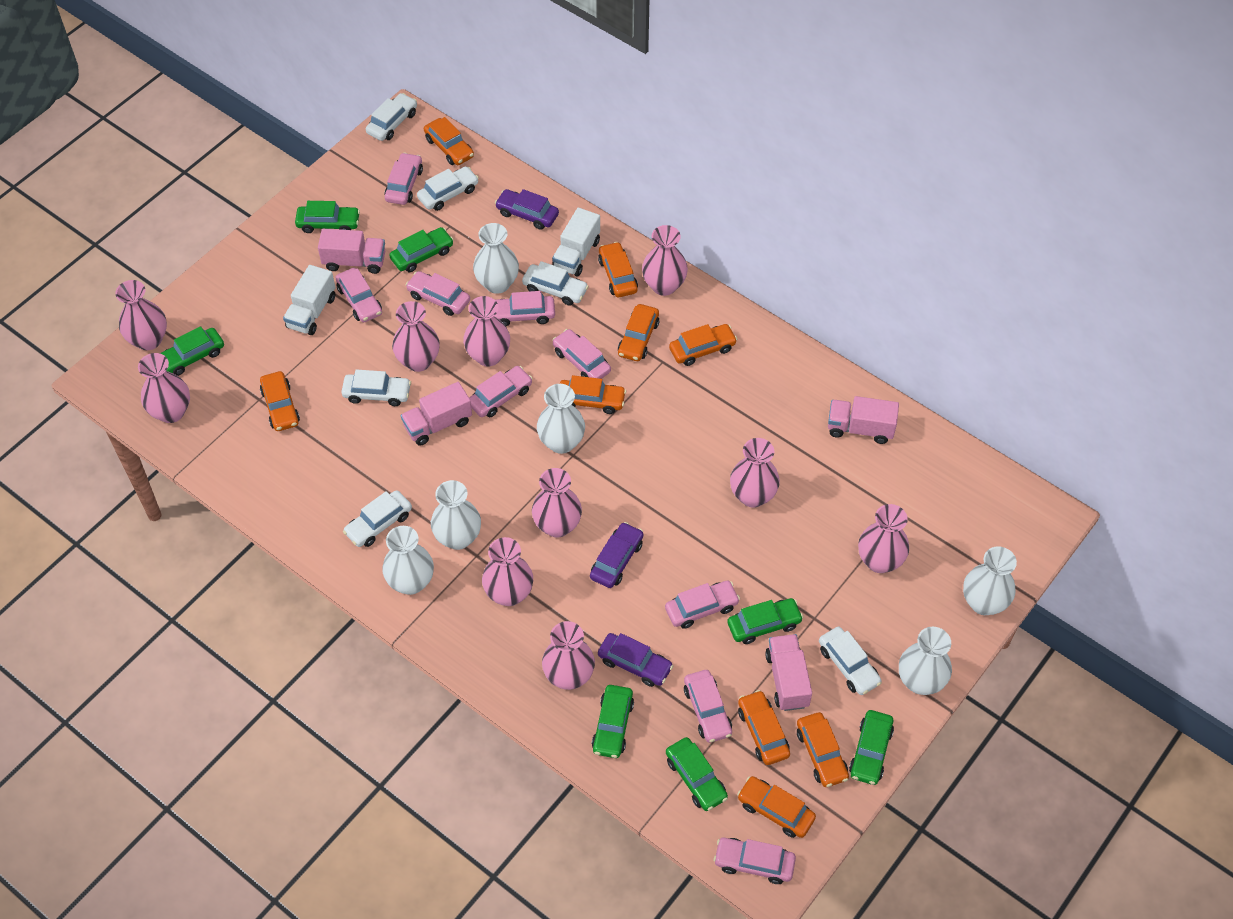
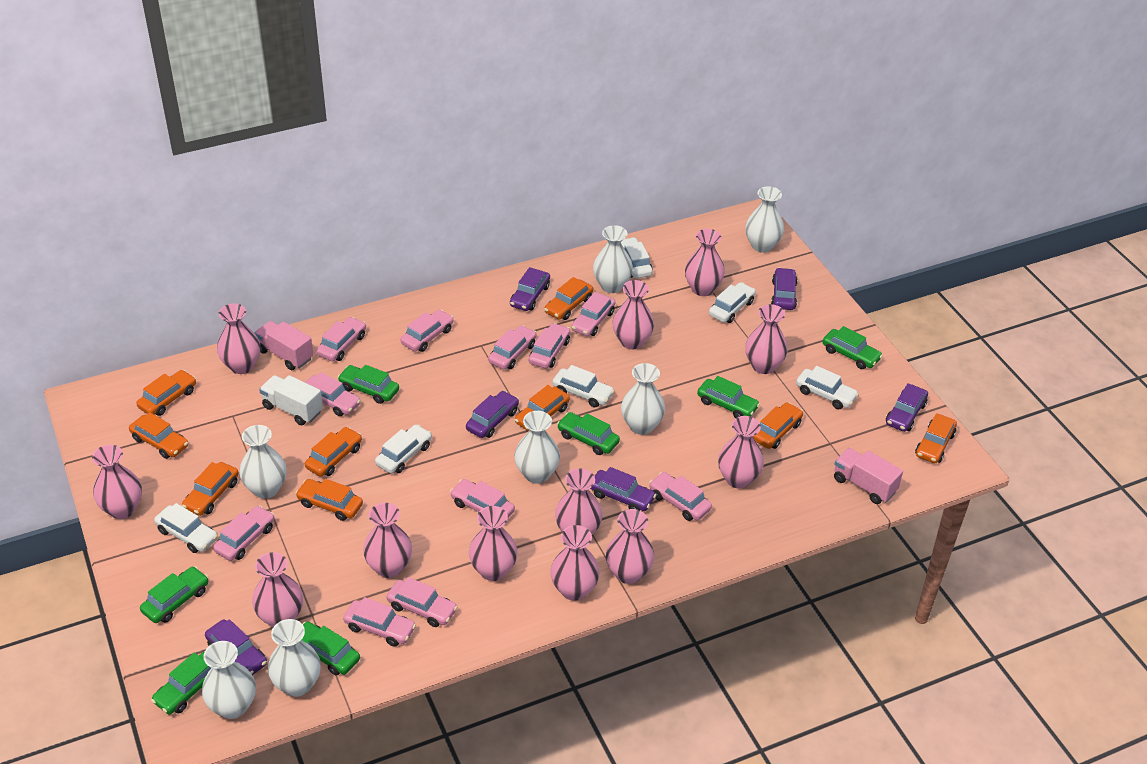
pink car: [335,268,382,322] [384,152,423,205] [406,271,470,316] [469,366,533,417] [495,291,555,326] [552,329,611,379] [665,581,740,629] [684,670,732,743] [714,838,796,884] = 9 -> [213,505,275,561] [305,372,361,417] [316,317,366,361] [343,597,416,647] [386,577,458,627] [400,310,454,352] [450,479,515,518] [488,325,537,369] [529,323,570,369] [571,292,615,336] [649,472,712,521] = 11
pink truck: [318,229,385,274] [401,382,472,446] [765,634,812,711] [828,396,899,444] = 4 -> [255,321,313,370] [834,448,903,504] = 2
pink vase: [115,280,167,350] [138,353,190,423] [392,301,440,372] [463,296,510,366] [482,537,533,606] [532,468,582,537] [542,621,595,690] [642,225,688,296] [730,438,780,508] [858,504,909,573] = 10 -> [92,445,142,519] [217,303,260,374] [252,552,303,627] [363,503,412,578] [469,506,517,581] [551,525,600,601] [555,468,602,535] [606,509,655,584] [612,280,654,349] [685,229,725,296] [718,416,764,489] [745,304,788,374] = 12
purple car: [495,189,559,230] [590,522,643,588] [598,633,673,687] = 3 -> [205,619,267,675] [466,391,519,438] [510,267,550,311] [590,467,656,511] [771,268,798,310] [886,383,928,432] = 6
white truck: [283,265,336,335] [552,208,600,276] = 2 -> [259,375,323,425] = 1
white vase: [382,526,434,595] [431,480,481,550] [473,223,519,294] [537,384,585,454] [899,627,952,695] [963,546,1017,615] = 6 -> [202,641,256,719] [239,425,287,499] [268,619,321,697] [514,411,560,484] [593,225,633,293] [621,363,665,435] [746,186,784,253] = 7

